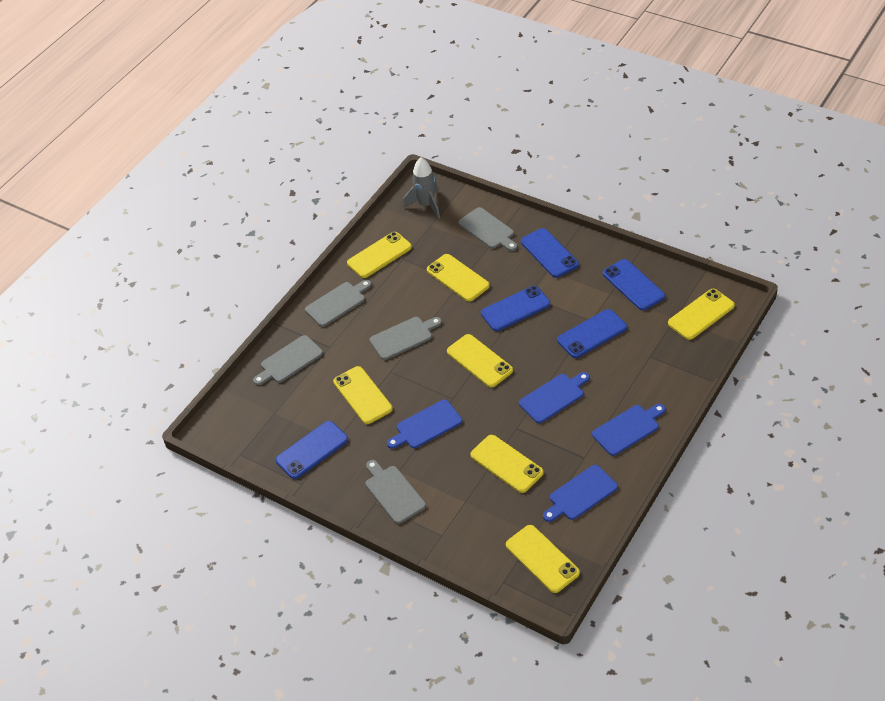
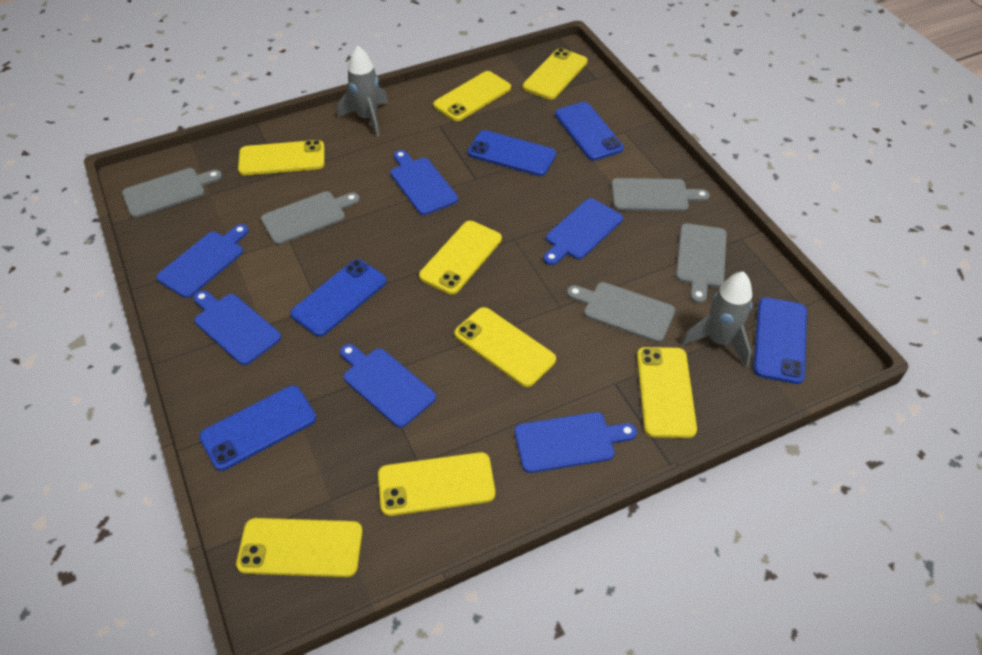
blue cutting board: [387,400,462,449] [519,372,590,423] [543,465,618,522] [592,404,665,456] = 4 -> [156,224,249,298] [193,290,281,365] [340,344,436,428] [390,150,458,215] [515,412,637,473] [543,198,623,265] = 6
grey rocket: [403,157,440,219] = 1 -> [337,46,389,137] [681,272,752,367] = 2
yellow phone: [333,366,393,424] [347,232,412,278] [427,254,490,302] [447,334,513,388] [471,435,544,493] [506,525,580,593] [668,289,735,340] = 7 -> [236,518,363,577] [238,140,325,175] [378,452,495,516] [419,221,502,295] [433,71,511,121] [454,307,556,387] [523,48,588,100] [637,347,697,438] = 8

